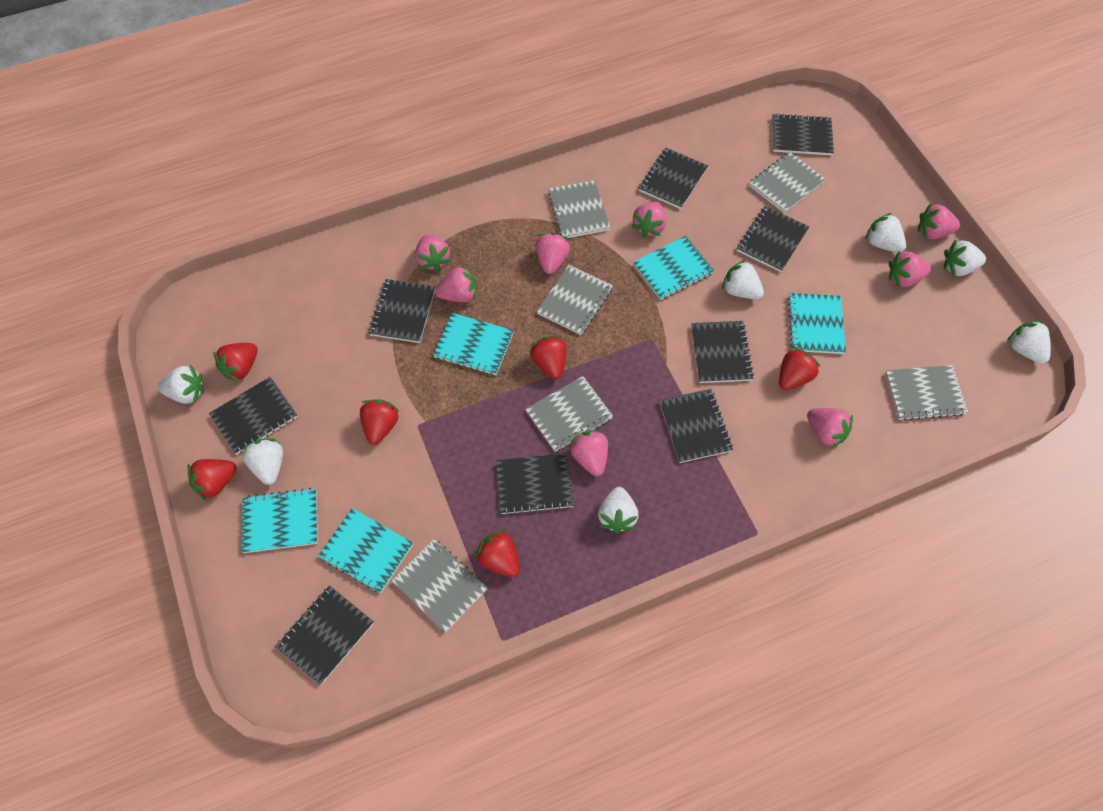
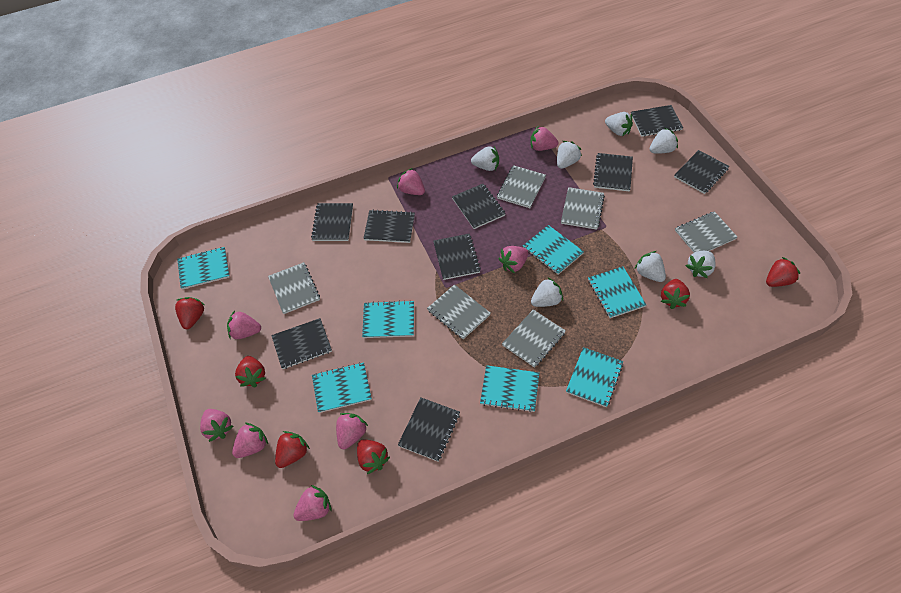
turquoise notebook: [242,488,318,553] [318,508,413,593] [433,313,514,375] [633,236,714,300] [788,293,846,354] = 5 -> [177,247,230,289] [312,362,372,413] [362,300,414,338] [480,365,539,412] [523,225,584,275] [566,347,623,407] [588,266,646,318] = 7

